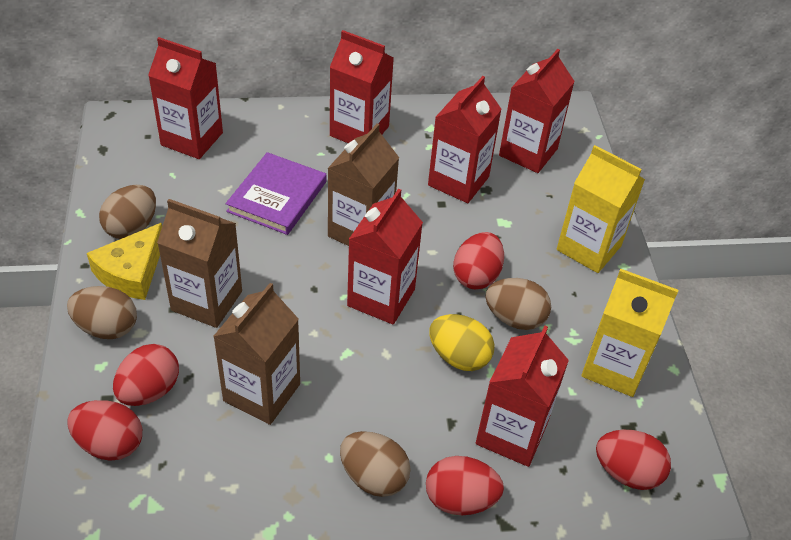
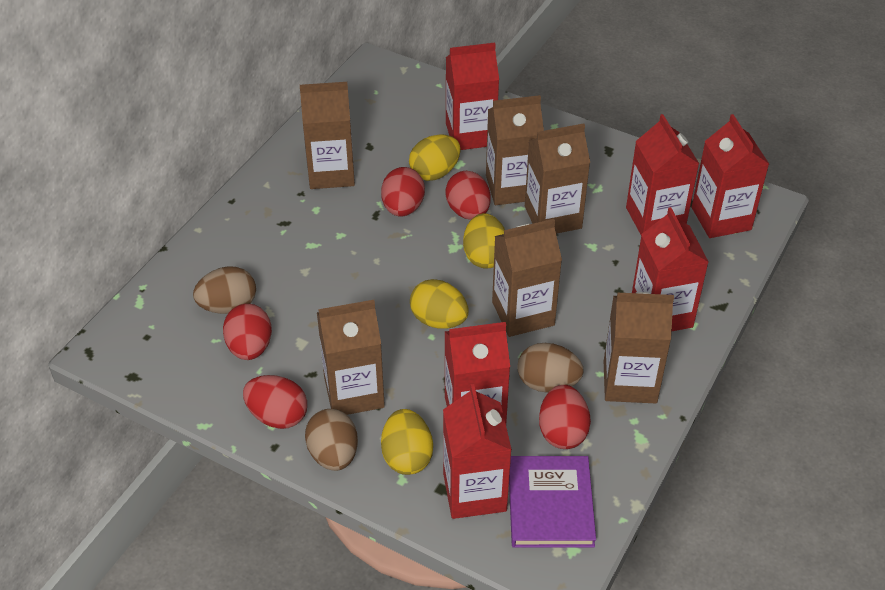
brown carton: [157,199,242,328] [213,283,300,425] [328,124,399,246] = 3 -> [300,82,355,189] [317,300,385,415] [486,95,544,205] [492,219,562,337] [525,123,590,234] [604,292,674,403] = 6
brown egg: [67,286,137,339] [99,185,156,239] [340,431,411,497] [485,278,551,330] = 4 -> [193,266,256,314] [305,409,358,471] [517,343,584,393] = 3
yellow carton: [557,145,645,273] [581,269,679,397] = 2 -> none = 0
yellow cheese: [87,223,162,300] = 1 -> none = 0
yellow egg: [429,314,495,371] = 1 -> [381,409,433,475] [409,135,461,181] [410,279,469,329] [463,213,505,269] = 4

